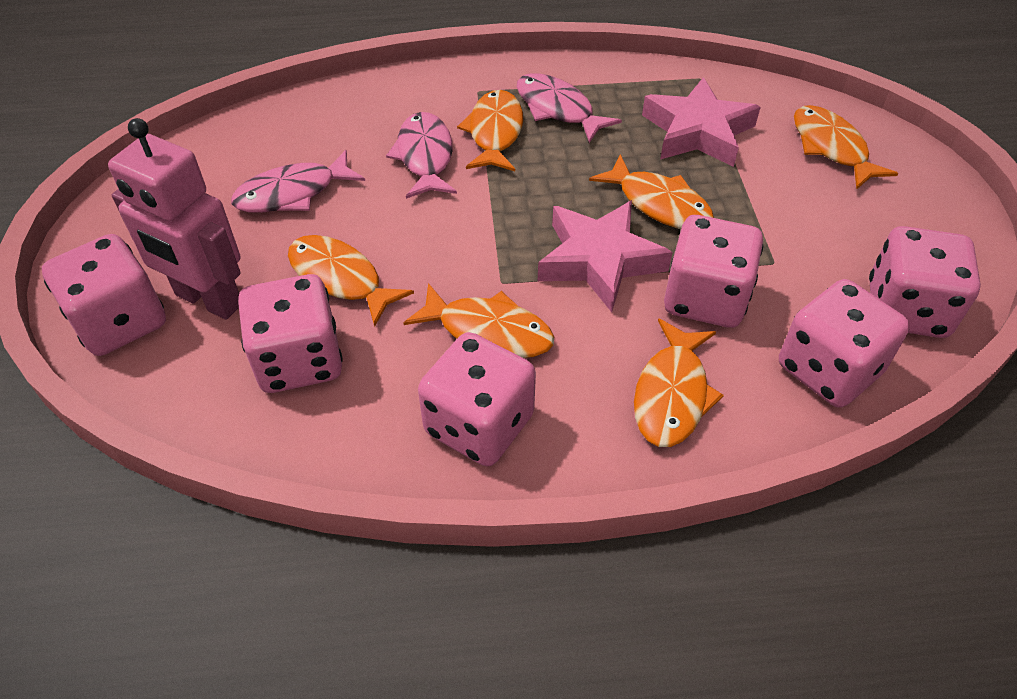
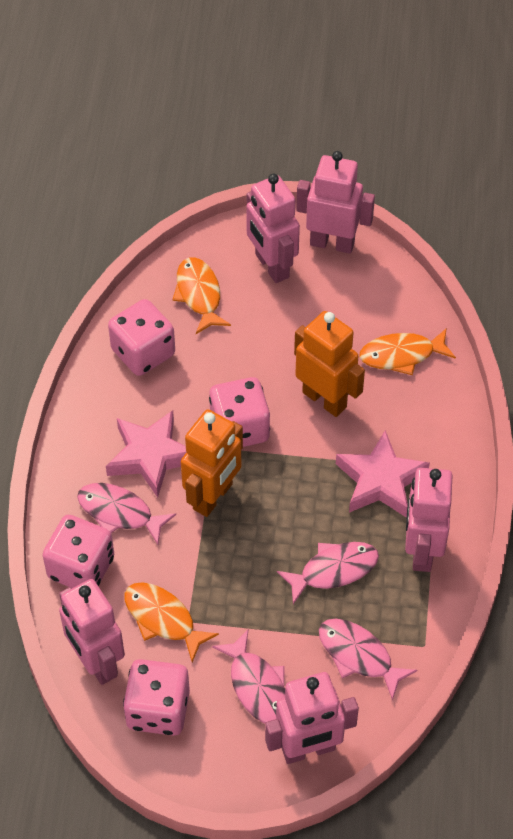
orange fish: [288,235,414,327] [403,283,554,358] [457,90,523,171] [589,154,714,229] [634,318,724,447] [794,105,898,189] = 6 -> [125,582,219,662] [172,257,231,334] [360,328,456,375] = 3
orange robot: none = 0 -> [181,410,243,517] [294,311,365,417] = 2
pink dice: [42,234,166,356] [238,274,343,393] [418,332,536,466] [664,215,763,328] [779,279,910,408] [869,226,981,338] = 6 -> [43,515,114,588] [108,299,175,376] [123,659,190,736] [209,377,270,447] = 4
pink fish: [231,150,365,213] [386,112,457,199] [517,73,622,143] = 3 -> [77,483,176,545] [212,630,285,723] [277,542,379,604] [319,619,417,701] = 4
pink robot: [108,118,241,320] = 1 -> [59,579,125,685] [246,174,300,283] [265,672,359,764] [296,151,375,254] [405,468,452,572] = 5

